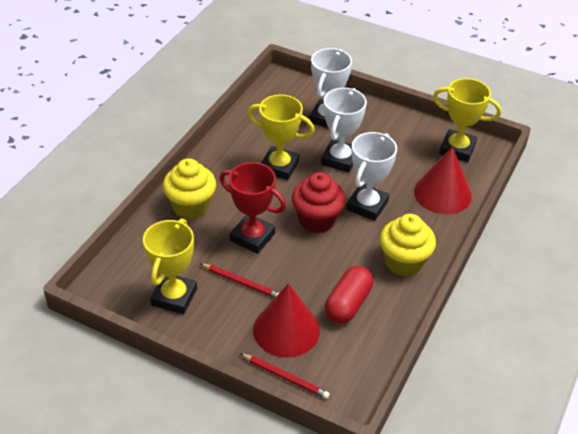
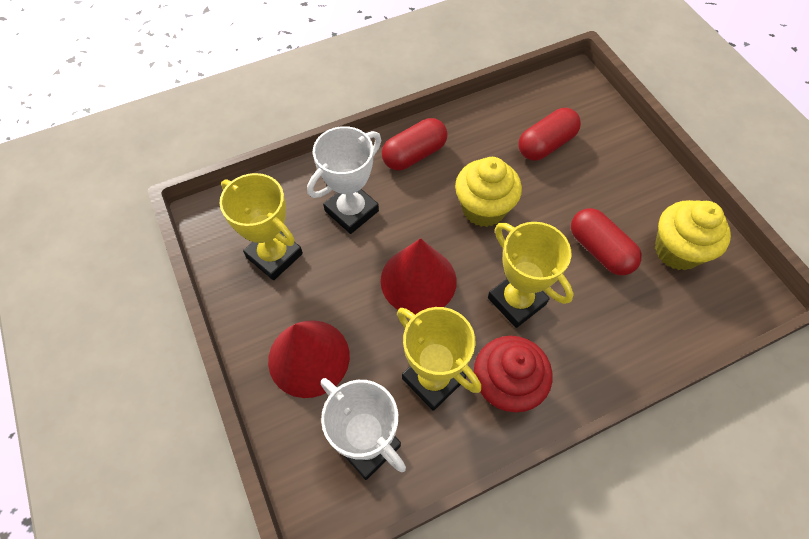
red capsule: [325,266,373,323] = 1 -> [382,118,448,170] [519,108,581,161] [571,208,642,275] = 3
red pencil: [200,263,279,298] [240,353,330,399] = 2 -> none = 0
red trophy: [219,162,286,254] = 1 -> none = 0
white trophy: [309,48,352,128] [321,88,367,172] [346,132,397,221] = 3 -> [307,126,381,234] [321,378,406,480] = 2

